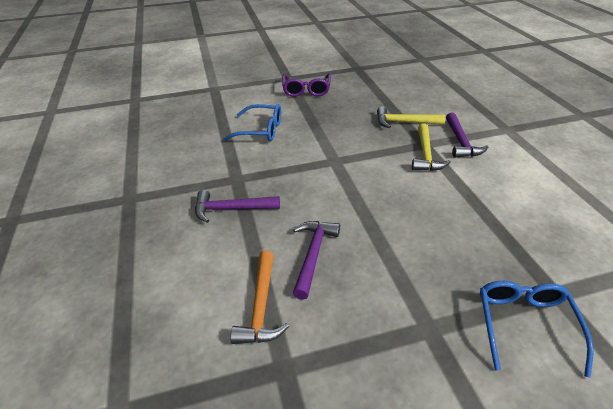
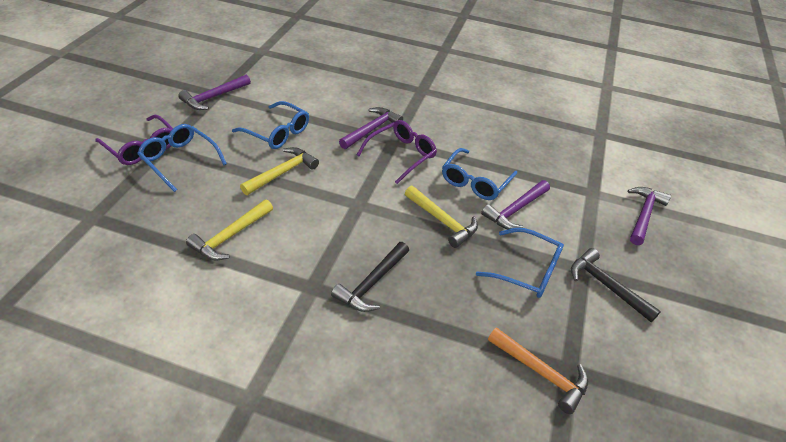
black hammer: none = 0 -> [331,242,409,312] [571,248,661,322] = 2
blue glasses: [223,104,281,141] [480,281,594,378] = 2 -> [137,124,227,192] [232,101,309,149] [442,148,517,200] [476,228,564,298] = 4
purple glasses: [282,73,331,97] = 1 -> [95,115,173,165] [357,120,437,184] = 2
purple hammer: [195,190,280,223] [293,221,340,300] [446,113,488,158] = 3 -> [178,75,251,110] [339,107,403,149] [481,180,550,229] [628,187,671,245] = 4
yellow hammer: [377,106,446,128] [412,123,451,171] = 2 -> [186,199,273,260] [240,147,319,195] [405,186,478,248] = 3

